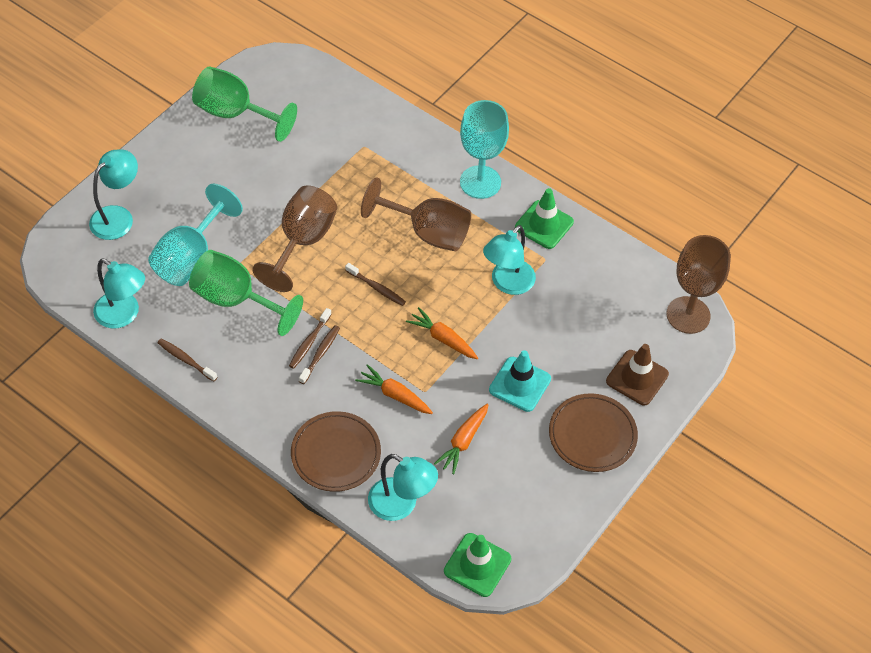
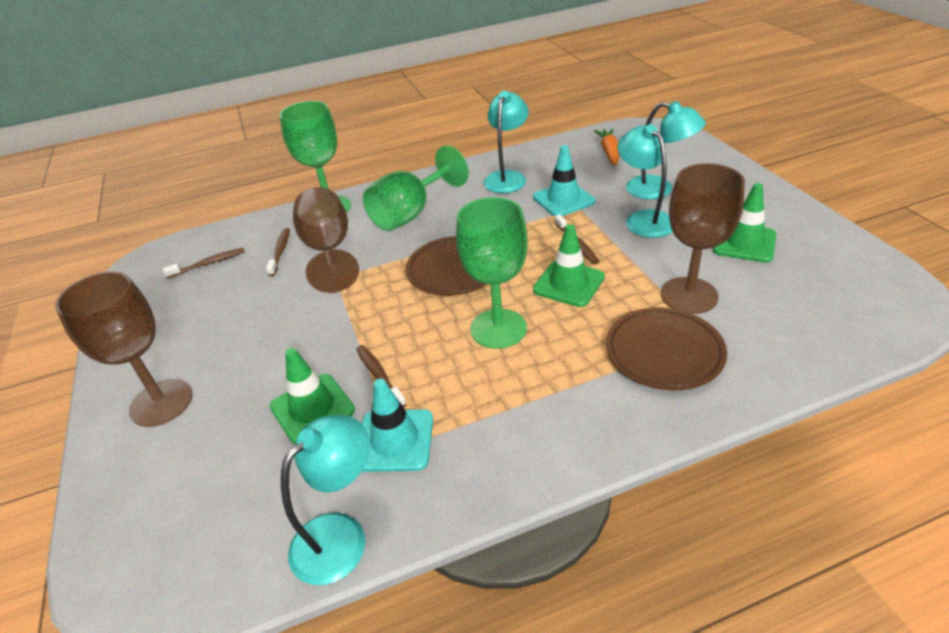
brown traffic cone: [606,344,669,405] = 1 -> none = 0
green goblet: [189,250,303,336] [192,66,297,142] = 2 -> [279,101,351,213] [363,145,469,231] [456,197,528,349] = 3
green traffic cone: [444,533,511,597] [515,188,574,249] = 2 -> [270,348,355,444] [533,224,605,307] [713,183,776,263] = 3
orange carrot: [355,364,433,414] [406,307,478,359] [434,404,489,474] = 3 -> [594,128,619,165] = 1
turquoise goblet: [148,184,243,286] [460,100,509,199] = 2 -> none = 0
turquoise traffic cone: [489,350,551,412] = 1 -> [362,379,433,472] [533,145,595,216] = 2

